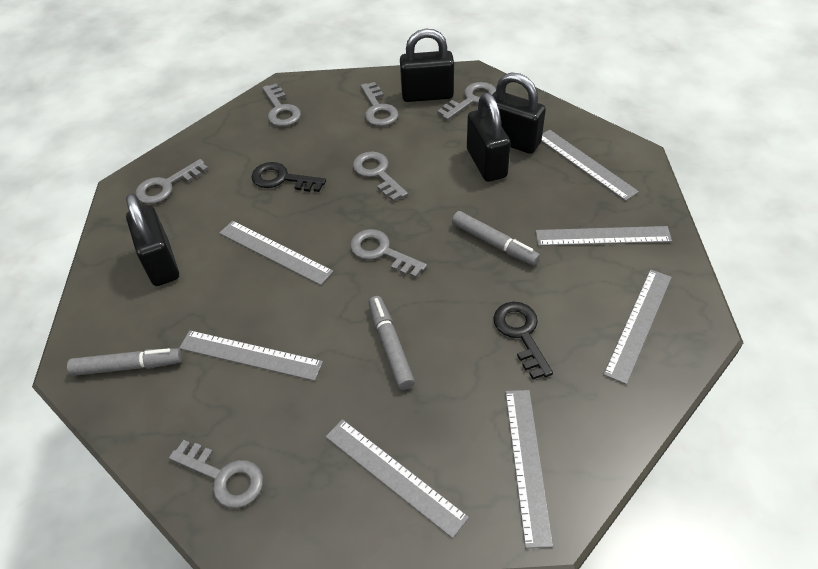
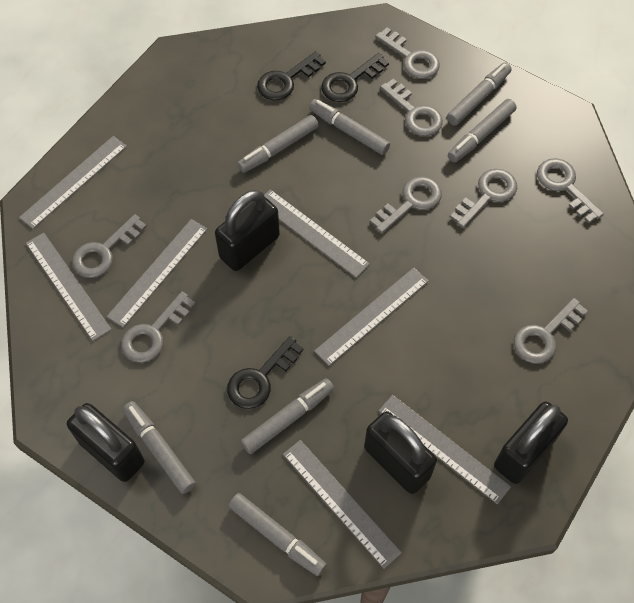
black key: [251,162,326,192] [493,302,553,380] = 2 -> [227,336,304,409] [257,51,326,100] [321,53,389,102] = 3
grey key: [135,159,208,204] [169,440,263,508] [262,83,301,127] [350,229,427,278] [353,152,408,202] [360,82,399,126] [437,82,496,120] = 7 -> [72,214,147,278] [121,291,196,363] [370,176,442,234] [375,27,440,79] [380,79,443,136] [450,169,517,228] [514,298,588,364] [537,158,604,223] = 8
grey marker: [67,348,182,376] [369,296,415,390] [452,211,540,266] = 3 -> [123,401,196,494] [228,493,327,576] [237,115,319,173] [241,378,334,454] [309,99,390,155] [447,62,512,125] [448,99,516,162] = 7

